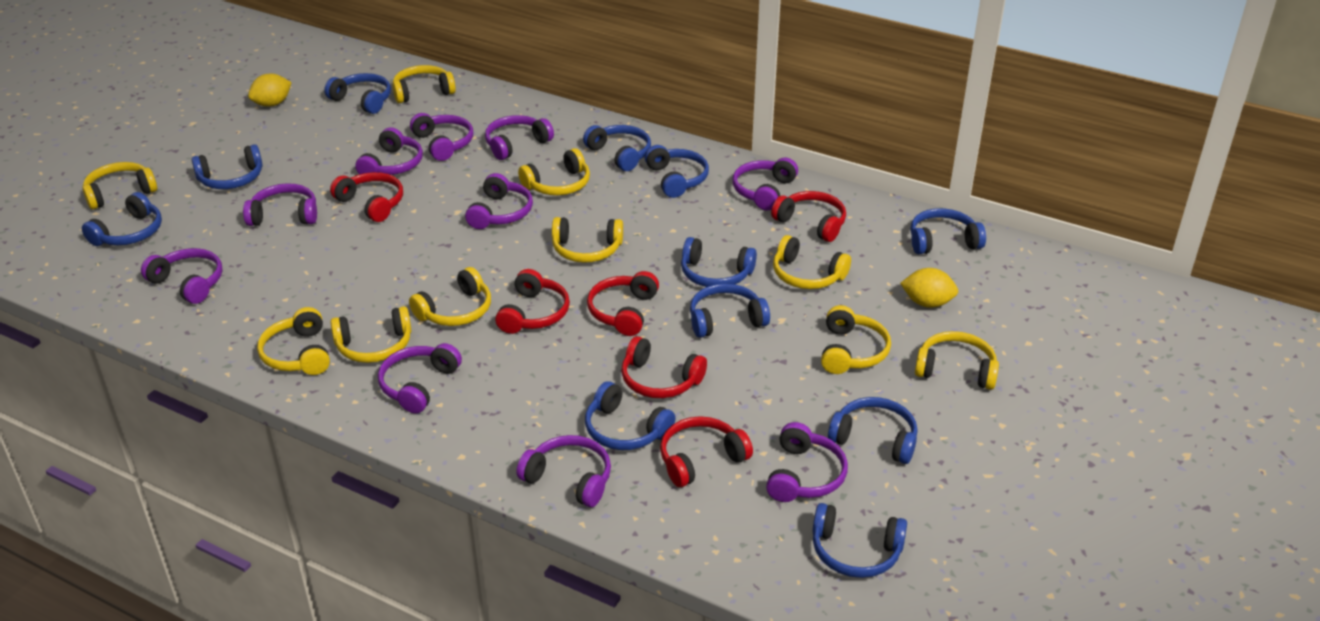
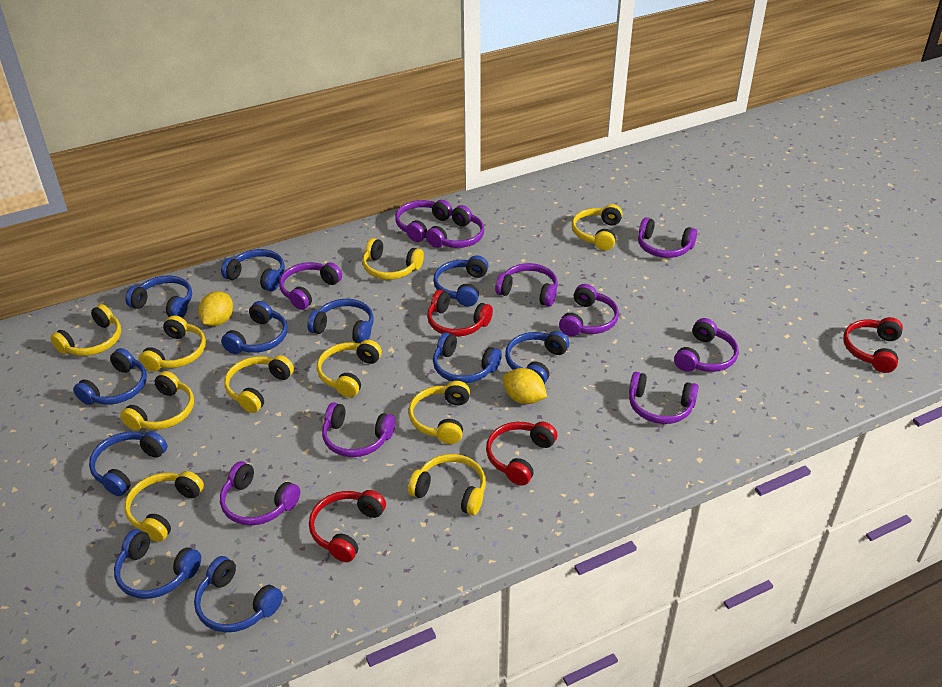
red headphones: [330,172,403,222] [495,269,570,334] [587,271,659,336] [621,336,707,398] [660,416,753,487] [771,191,846,242] = 6 -> [309,490,386,562] [427,290,493,337] [486,422,557,486] [843,317,903,373] = 4

